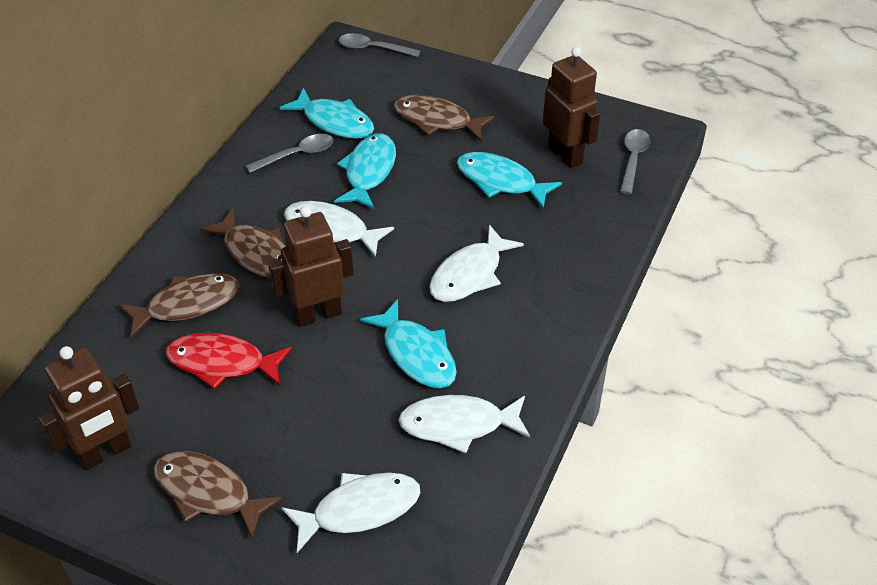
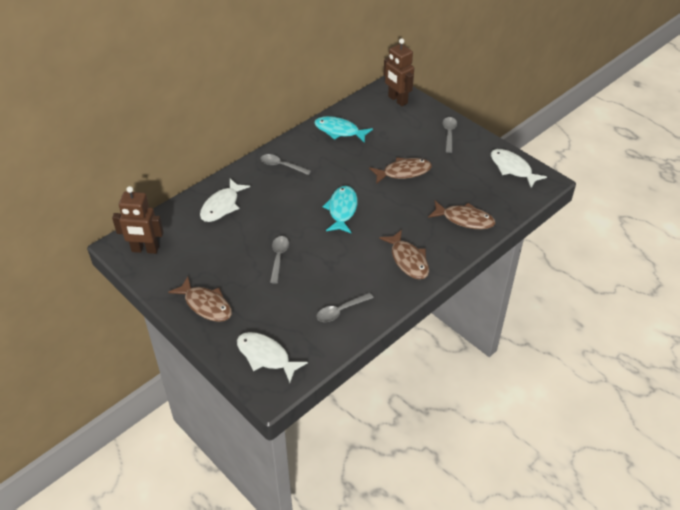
brown robot: [39,346,139,470] [268,206,354,327] [543,47,600,168] = 3 -> [112,186,164,254] [383,38,414,106] = 2
grey spoon: [246,134,334,173] [339,33,421,57] [620,129,650,194] = 3 -> [260,154,311,175] [270,236,289,284] [316,293,374,322] [443,117,457,153] = 4
red fish: [166,333,292,389] = 1 -> none = 0
turquoise fish: [279,88,374,139] [334,133,396,210] [360,299,457,388] [457,152,562,209] = 4 -> [314,116,373,143] [323,186,358,234] = 2
white fish: [282,473,420,553] [284,201,394,257] [398,395,530,454] [429,225,524,302] = 4 -> [200,179,250,222] [237,332,308,383] [491,149,547,188] = 3

